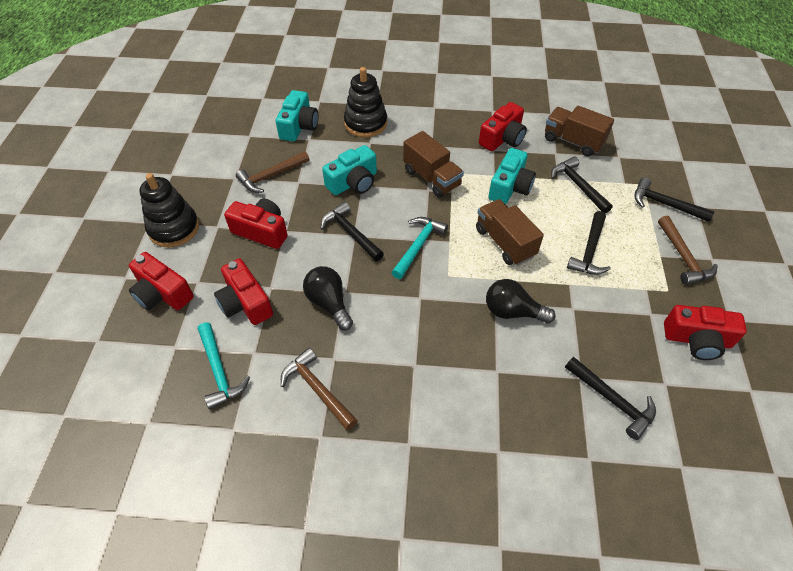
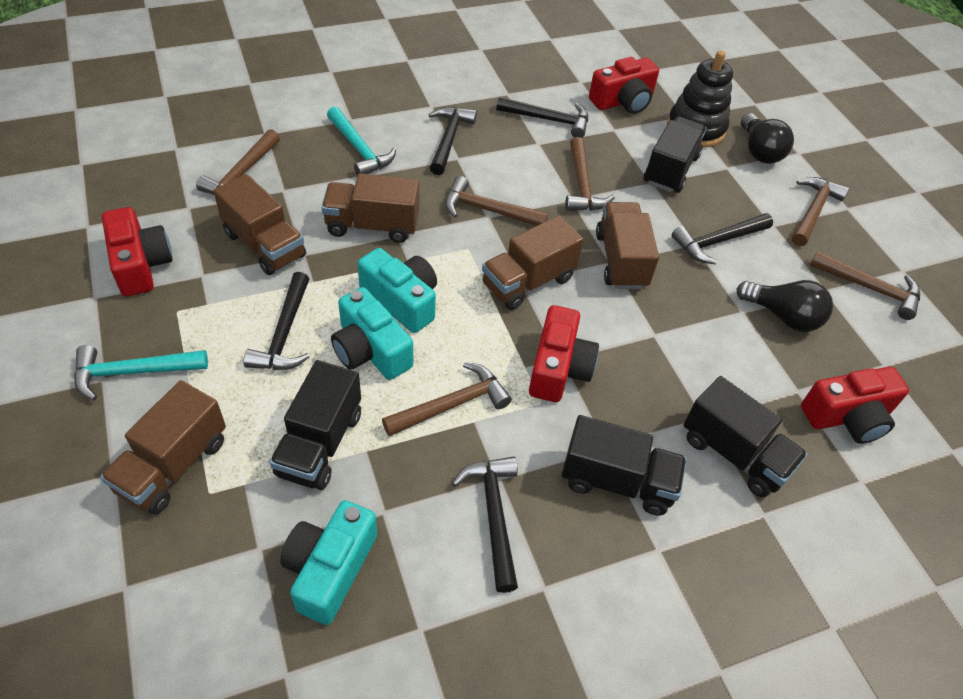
black stacking toy: [139,173,199,247] [344,67,387,137] = 2 -> [667,51,733,147] = 1
black truck: none = 0 -> [269,360,361,490] [562,415,687,515] [644,117,707,193] [684,376,808,497] = 4
brown hammer: [236,151,309,193] [281,348,358,431] [658,216,718,285] = 3 -> [196,129,280,195] [382,362,512,437] [445,176,548,226] [565,137,615,211] [792,177,849,246] [810,251,920,320] = 6
brown truck: [403,131,464,198] [476,199,544,265] [545,105,614,156] = 3 -> [100,380,226,514] [213,174,306,275] [321,173,419,243] [482,216,584,310] [596,202,659,289] = 5
red camera: [129,252,194,310] [214,258,273,325] [224,199,288,249] [479,102,527,151] [664,305,747,360] = 5 -> [102,207,173,296] [529,305,599,402] [589,57,659,114] [801,367,909,444] = 4

